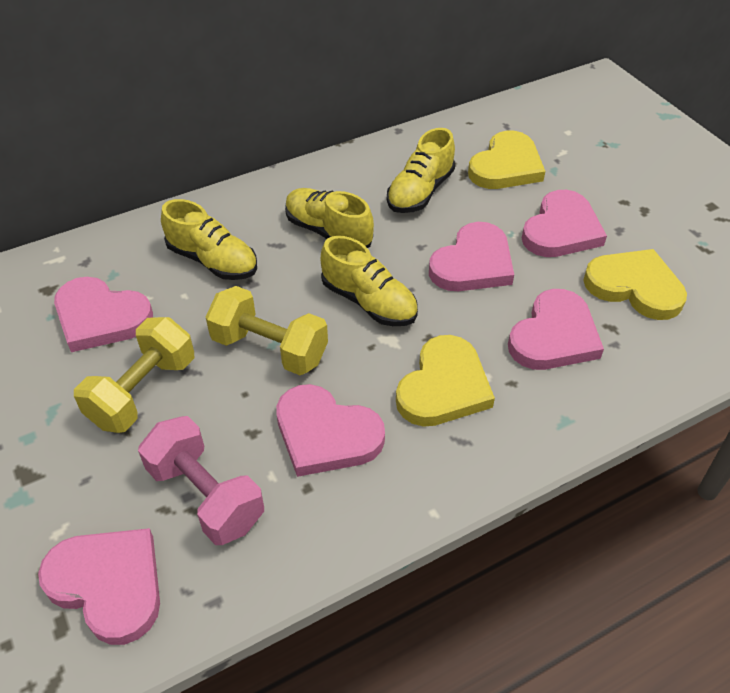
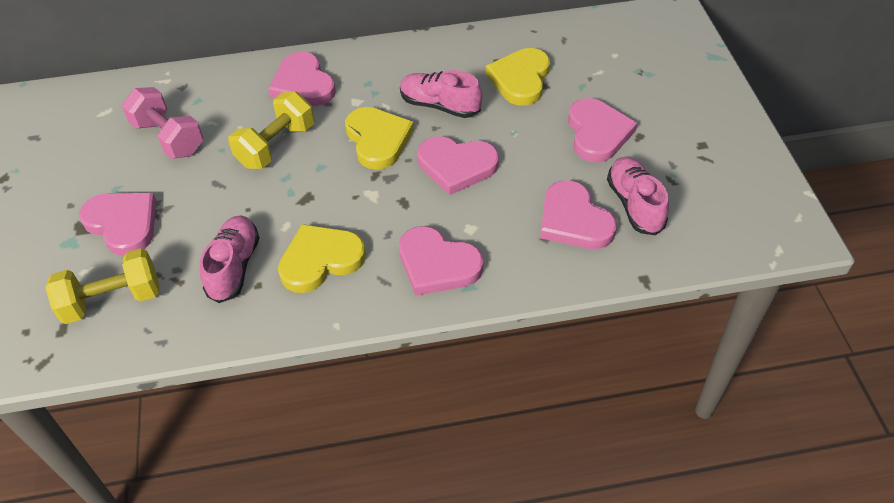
pink shoe: none = 0 -> [200,215,260,303] [400,70,482,118] [607,157,669,235] = 3
yellow shoe: [161,199,257,280] [285,188,374,248] [321,236,418,326] [387,128,455,213] = 4 -> none = 0

